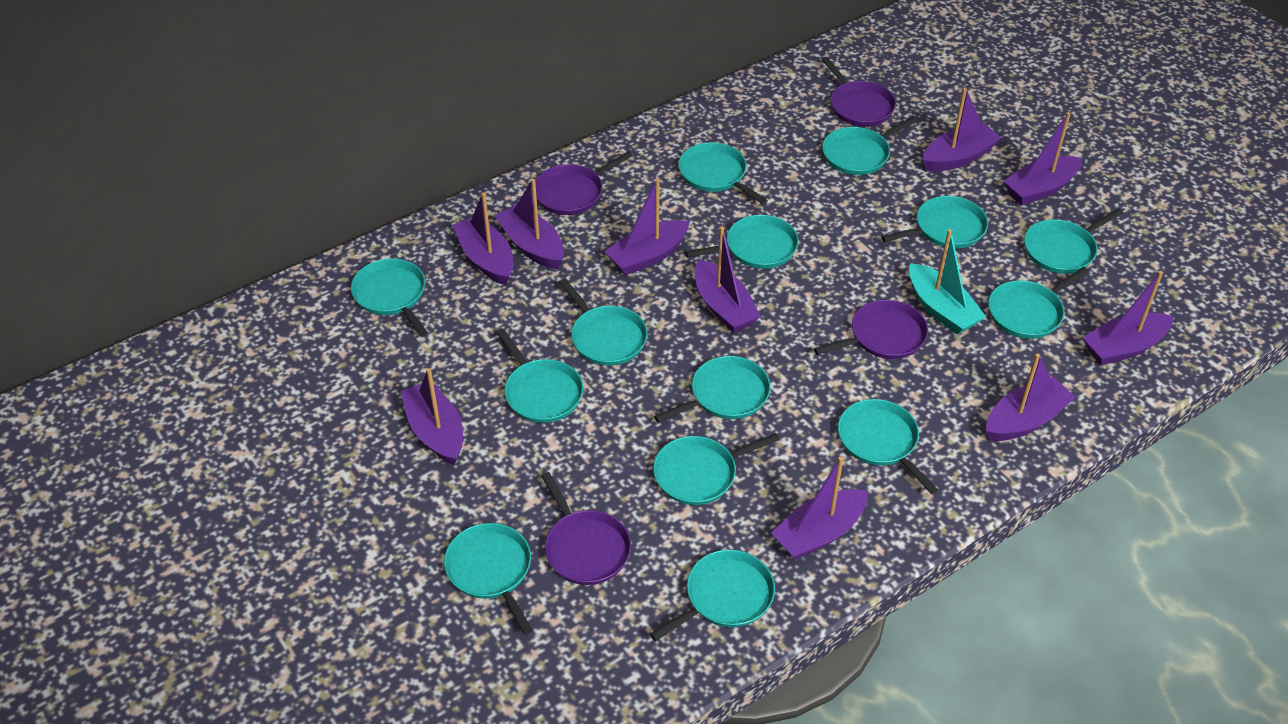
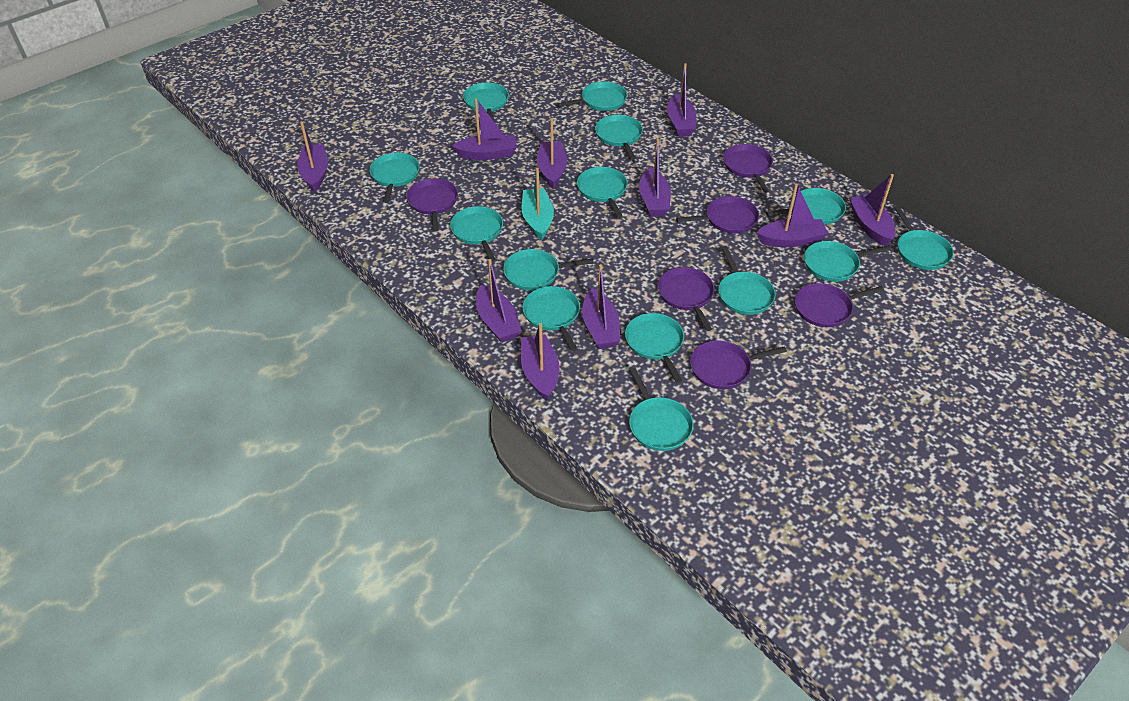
purple pan: [535,151,633,215] [541,472,631,585] [814,300,928,359] [821,57,896,126] = 4 -> [406,178,458,232] [658,267,715,331] [676,196,759,234] [690,341,787,389] [723,144,773,193] [795,283,884,327] = 6

